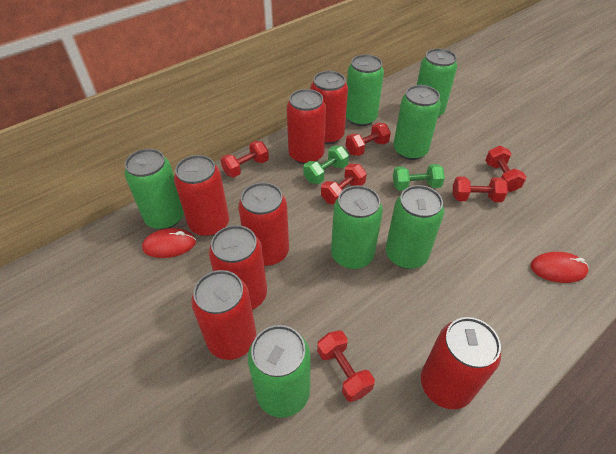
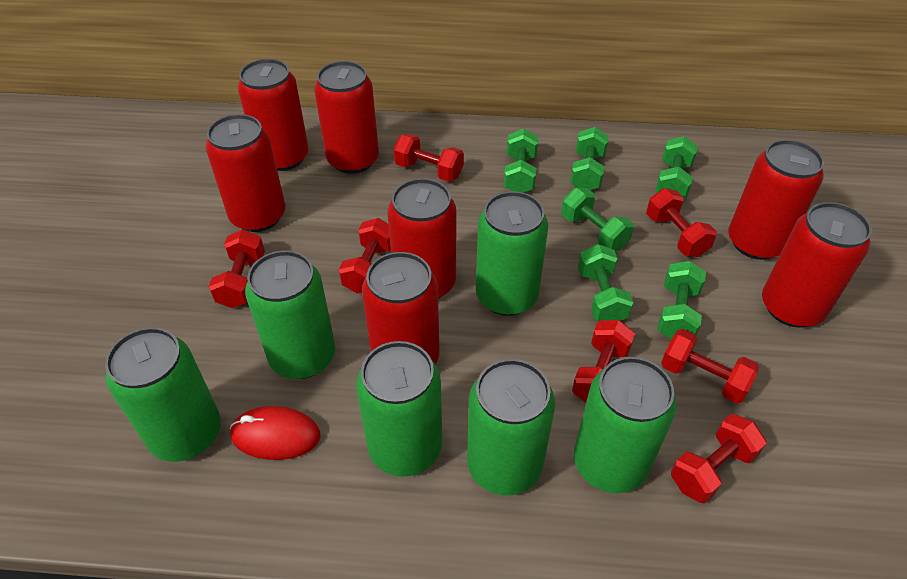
green can: [124,149,184,230] [248,325,311,418] [331,185,383,269] [346,54,384,126] [386,185,444,269] [393,85,441,160] [417,48,457,117] = 7 -> [105,327,221,462] [245,250,335,379] [356,341,442,477] [467,359,555,495] [476,191,548,316] [574,357,677,493] = 6
green dumbbell: [304,146,349,184] [393,164,445,191] = 2 -> [504,129,538,193] [561,188,634,251] [570,127,609,190] [578,244,633,321] [656,136,698,198] [658,261,706,340] = 6
red dumbbell: [220,141,269,177] [317,330,375,402] [321,164,367,204] [346,123,391,156] [453,176,508,202] [485,146,527,192] = 6 -> [209,229,265,308] [339,218,391,294] [393,134,464,182] [572,320,635,403] [646,188,717,257] [661,329,759,403] [671,414,767,504] = 7
red mouse: [142,228,196,258] [530,252,589,283] = 2 -> [230,406,320,460] = 1

